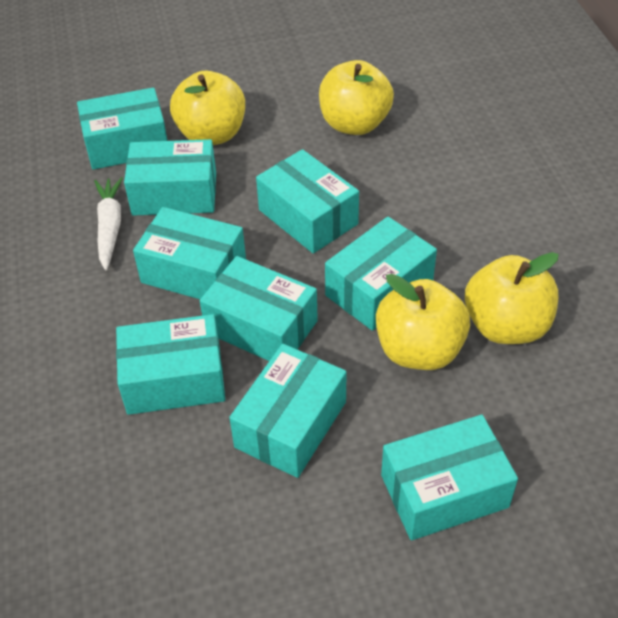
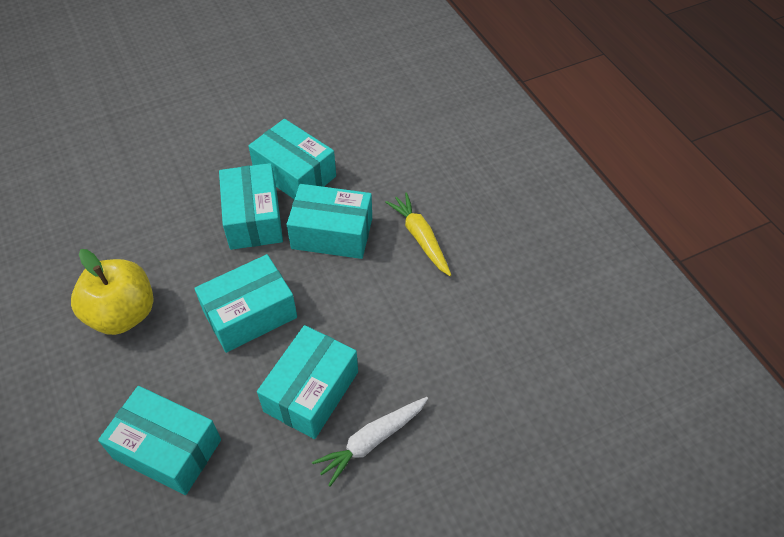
turquoise box: [77,87,167,170] [116,314,225,415] [124,139,216,215] [133,207,246,299] [200,256,318,361] [229,344,347,478] [256,149,359,253] [325,217,437,331] [381,415,518,540] = 9 -> [98,386,221,495] [194,254,297,353] [219,163,283,250] [248,119,336,199] [257,325,358,439] [287,184,372,259] = 6
yellow apple: [170,71,245,145] [319,60,394,135] [376,274,470,370] [465,252,559,344] = 4 -> [71,249,153,335] = 1
yellow carrot: none = 0 -> [385,193,451,276] = 1

